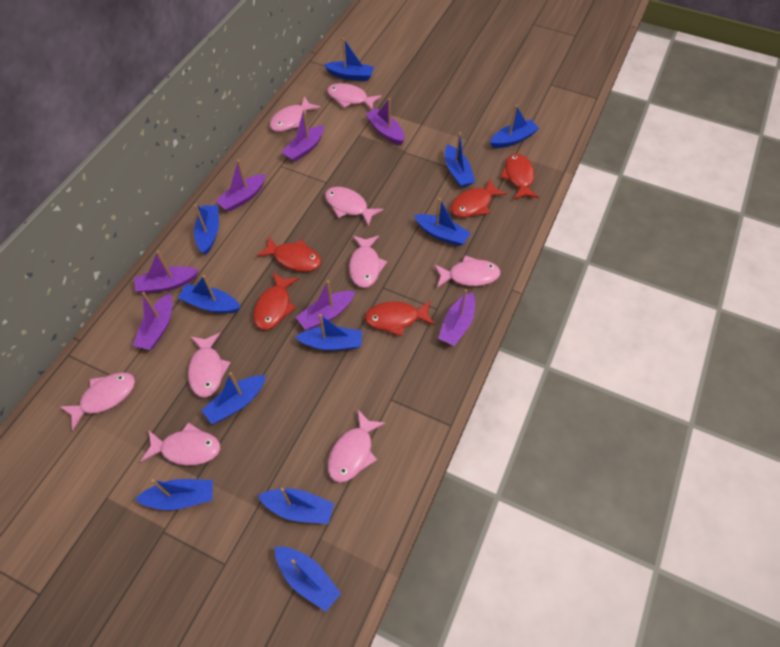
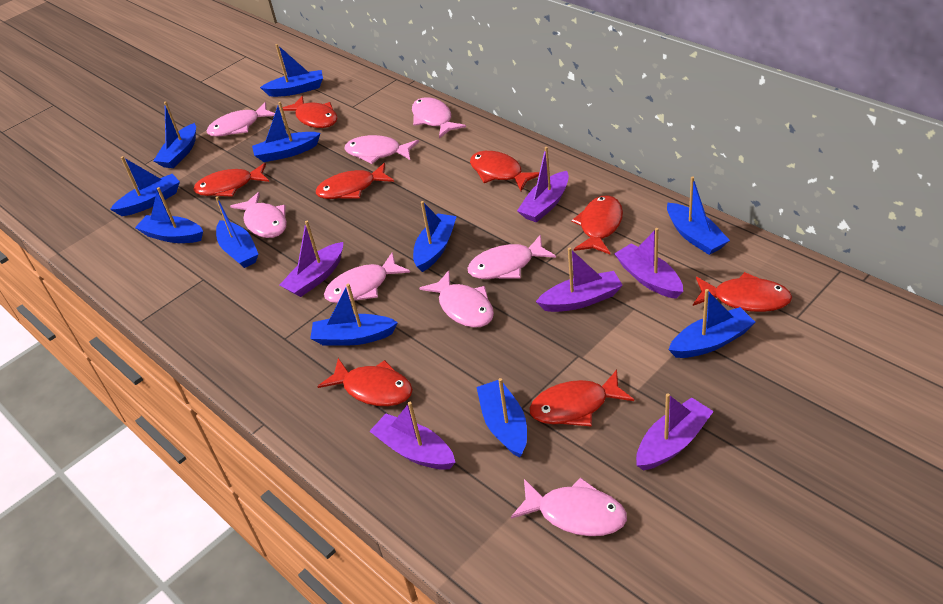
pink fish: [60,372,135,431] [141,422,220,465] [188,333,231,398] [270,96,321,132] [325,187,384,227] [327,83,382,110] [328,410,386,483] [349,235,387,288] [434,255,501,288] = 9 -> [207,102,275,137] [230,192,287,238] [324,252,410,303] [345,135,419,164] [412,97,466,138] [419,270,494,328] [467,235,556,279] [511,477,627,536] = 8
purple boat: [133,292,173,350] [134,251,199,294] [216,159,266,211] [281,109,324,162] [296,280,355,330] [366,98,405,145] [438,289,475,346] = 7 -> [279,221,343,297] [369,402,456,470] [517,147,569,223] [536,248,623,312] [614,228,683,299] [636,393,714,470] = 6
red fish: [253,273,299,330] [256,237,321,272] [365,300,435,337] [451,179,507,217] [500,153,539,199] = 5 -> [193,163,269,197] [280,96,338,128] [316,163,394,199] [317,358,413,406] [470,151,539,191] [529,370,634,427] [571,195,623,254] [693,272,792,312] = 8

